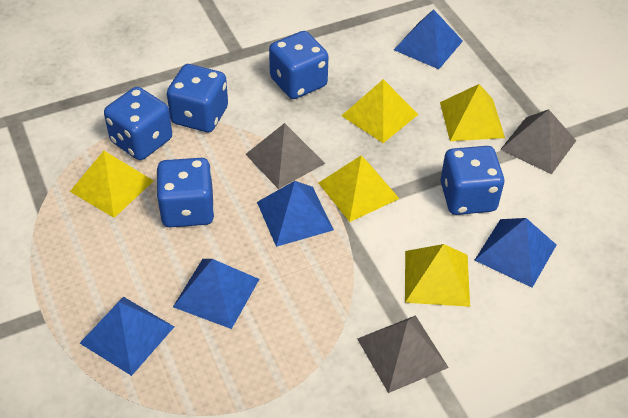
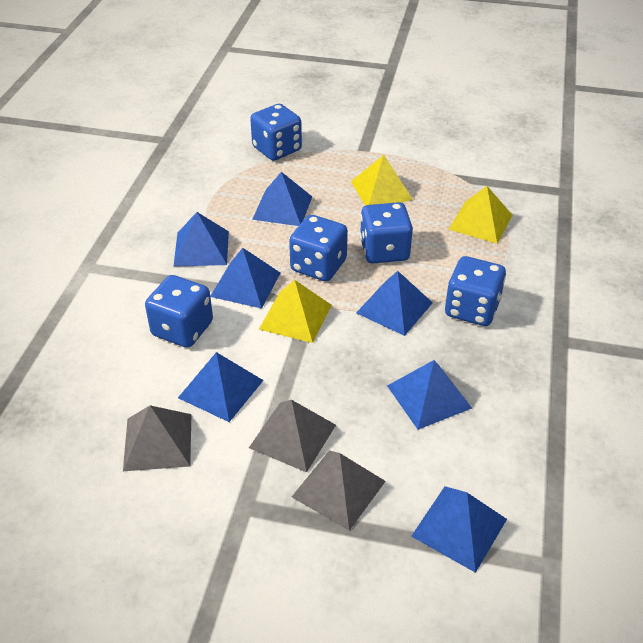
blue pyramid: [80,297,174,376] [173,259,259,329] [257,181,334,247] [394,9,463,69] [475,218,556,288] = 5 -> [173,212,229,267] [178,352,264,422] [210,248,280,309] [252,172,312,226] [356,271,433,336] [387,360,472,430] [411,486,507,573] = 7
yellow pyramid: [70,151,154,218] [319,155,399,222] [341,79,419,143] [405,244,470,307] [440,84,505,141] = 5 -> [259,280,332,343] [351,155,413,206] [448,186,512,244] = 3

